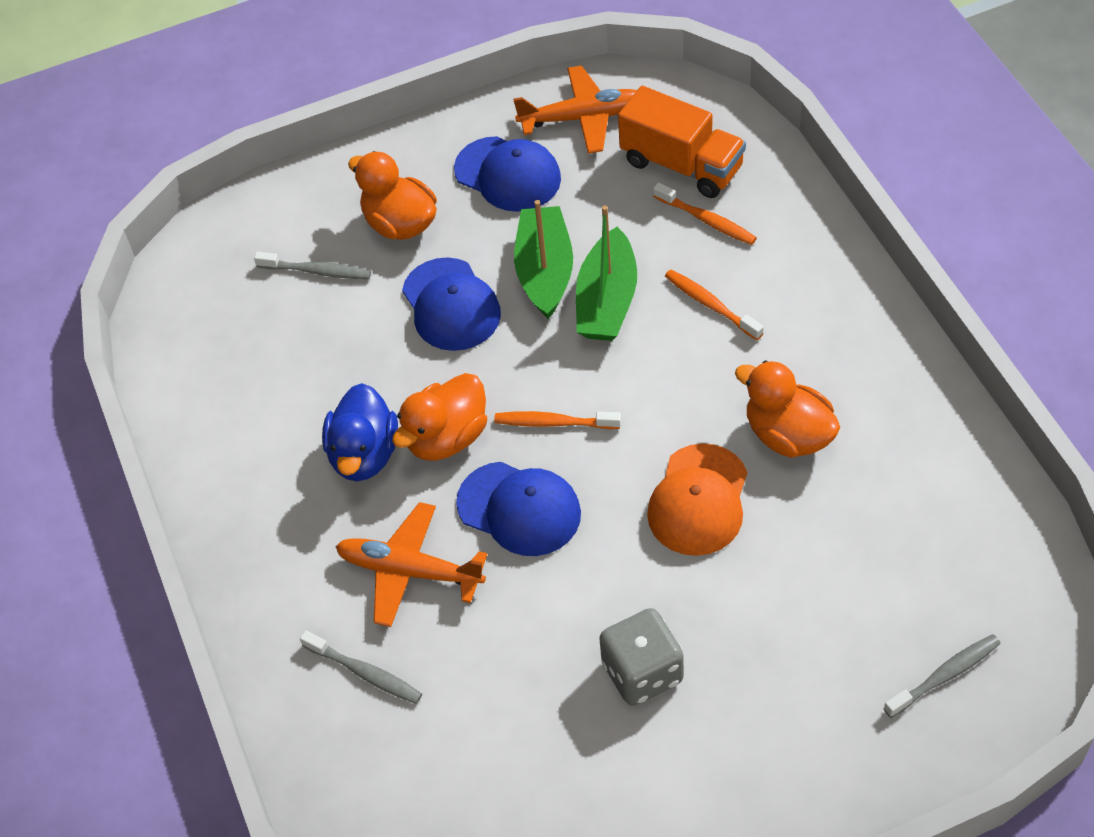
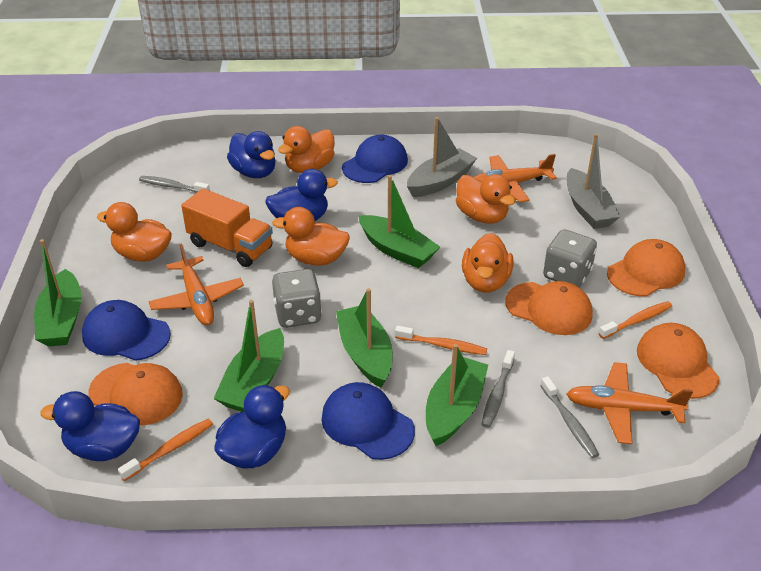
blue duck: [322,383,398,481] = 1 -> [40,391,140,461] [214,385,290,469] [227,131,276,178] [265,169,338,221] = 4
green boat: [514,200,573,319] [576,205,637,341] = 2 -> [34,239,82,347] [213,300,284,412] [336,288,393,388] [359,175,440,268] [426,344,488,446] = 5
grey boat: none = 0 -> [407,117,477,197] [567,134,620,229] = 2
grey dice: [599,608,684,706] = 1 -> [272,269,322,328] [543,229,597,287] = 2
orange cap: [647,443,747,556] = 1 -> [88,363,183,426] [505,281,593,335] [607,239,686,296] [637,323,720,399] = 4
orange duck: [348,151,437,240] [392,373,487,461] [735,360,840,458] = 3 -> [97,202,172,262] [272,207,350,266] [278,126,335,173] [456,174,516,224] [462,233,513,293] = 5
orange plane: [335,502,488,627] [513,66,637,154] = 2 -> [148,243,244,325] [474,154,557,202] [567,362,693,444] = 3

